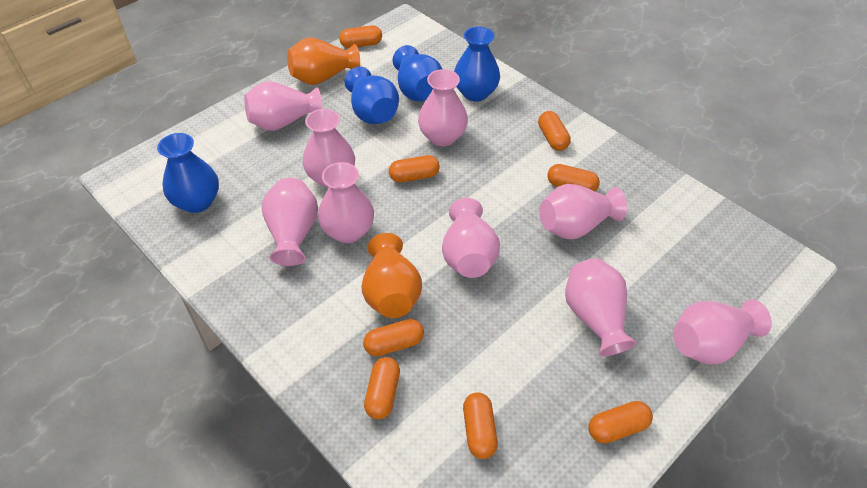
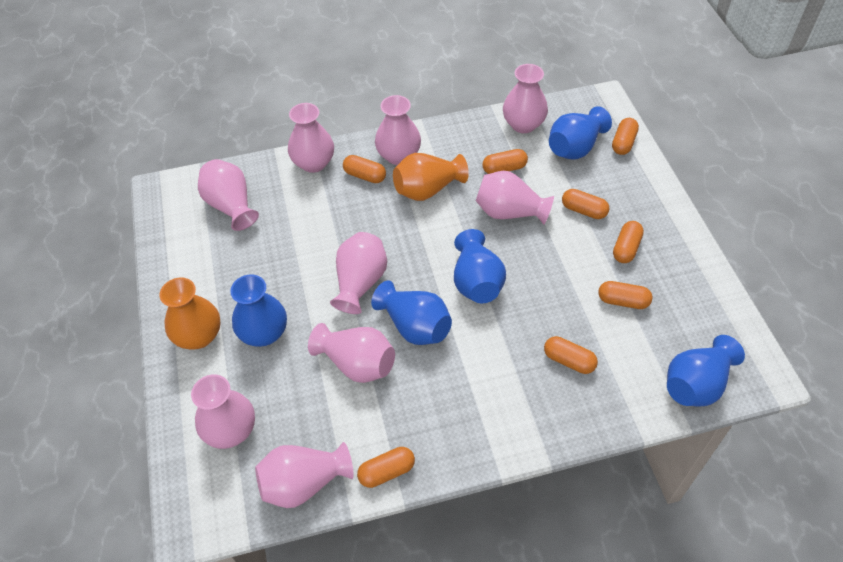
blue vase: [157,133,219,213] [345,66,399,124] [393,45,442,101] [454,27,500,101] = 4 -> [230,275,287,347] [371,280,452,345] [454,229,506,303] [549,106,612,160] [667,335,745,406] = 5

